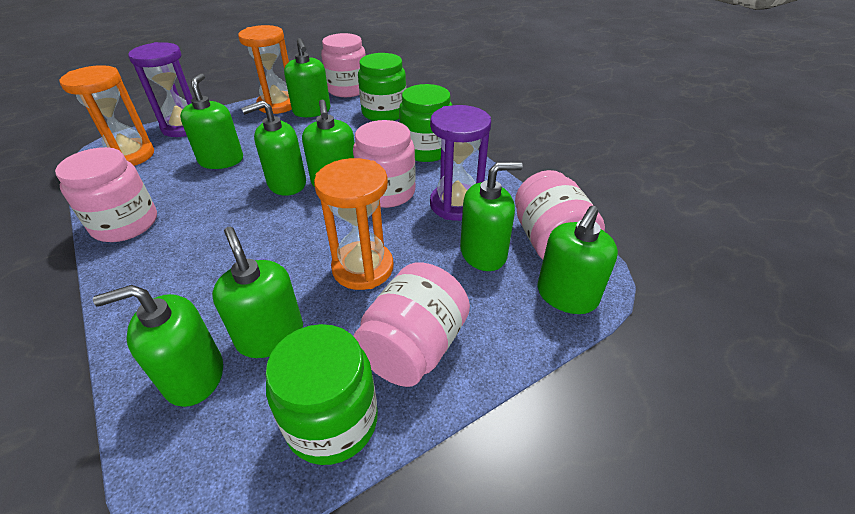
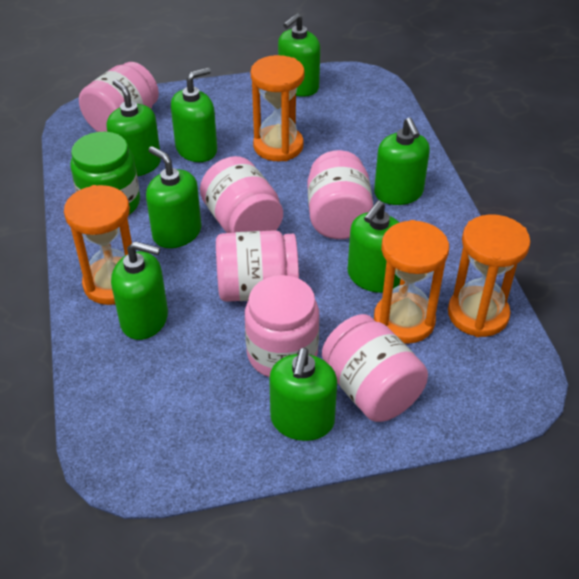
green jar: [266,324,378,465] [358,53,406,121] [399,84,452,162] = 3 -> [70,132,140,215] = 1
orange hourglass: [59,65,154,166] [238,25,292,114] [314,158,394,290] = 3 -> [64,185,132,305] [251,55,305,161] [374,220,449,344] [448,214,531,337] = 4
pink jar: [55,147,157,242] [321,33,366,97] [353,120,416,208] [353,262,470,387] [515,170,605,260] = 5 -> [79,62,159,132] [200,156,283,233] [216,230,299,302] [245,275,319,377] [307,150,373,239] [322,314,428,422] = 6
purple hourglass: [128,42,192,137] [430,105,491,221] = 2 -> none = 0

